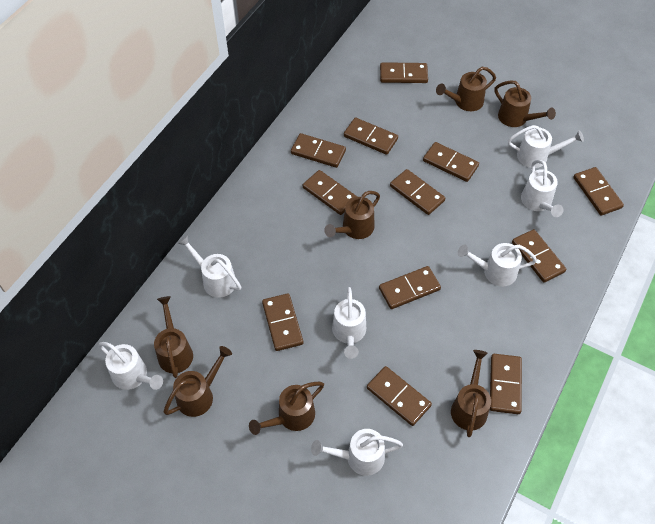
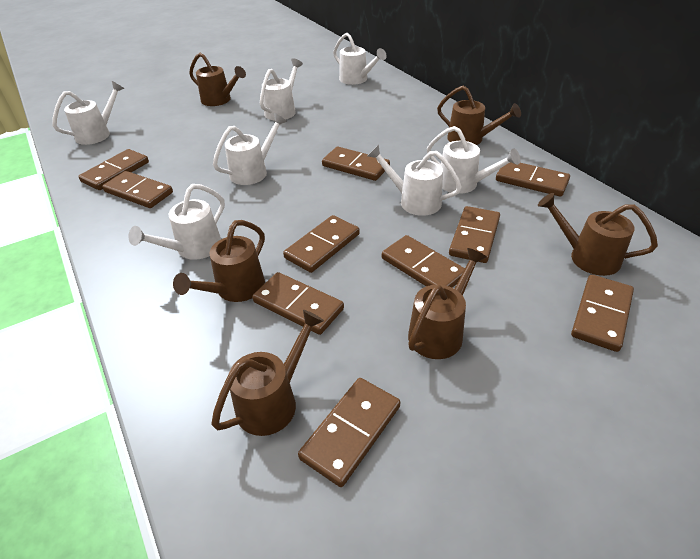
brown domino: [262,293,303,351] [291,133,346,168] [303,170,357,215] [344,118,398,155] [367,366,432,426] [379,266,441,309] [380,62,428,83] [390,169,445,215] [423,142,479,182] [490,354,522,414] [512,229,566,282] [574,167,624,216] = 12 -> [78,149,149,190] [102,171,173,208] [252,272,344,335] [283,215,360,273] [298,378,400,487] [322,147,390,181] [382,235,465,288] [449,206,500,263] [496,162,570,197] [571,274,634,352] = 10
brown watering can: [154,296,193,378] [164,346,232,417] [249,382,324,435] [324,191,380,239] [436,67,496,111] [451,350,491,437] [495,80,556,127] = 7 -> [173,220,265,302] [189,53,246,106] [211,310,324,436] [408,248,487,359] [437,86,521,145] [538,193,658,276] = 6

